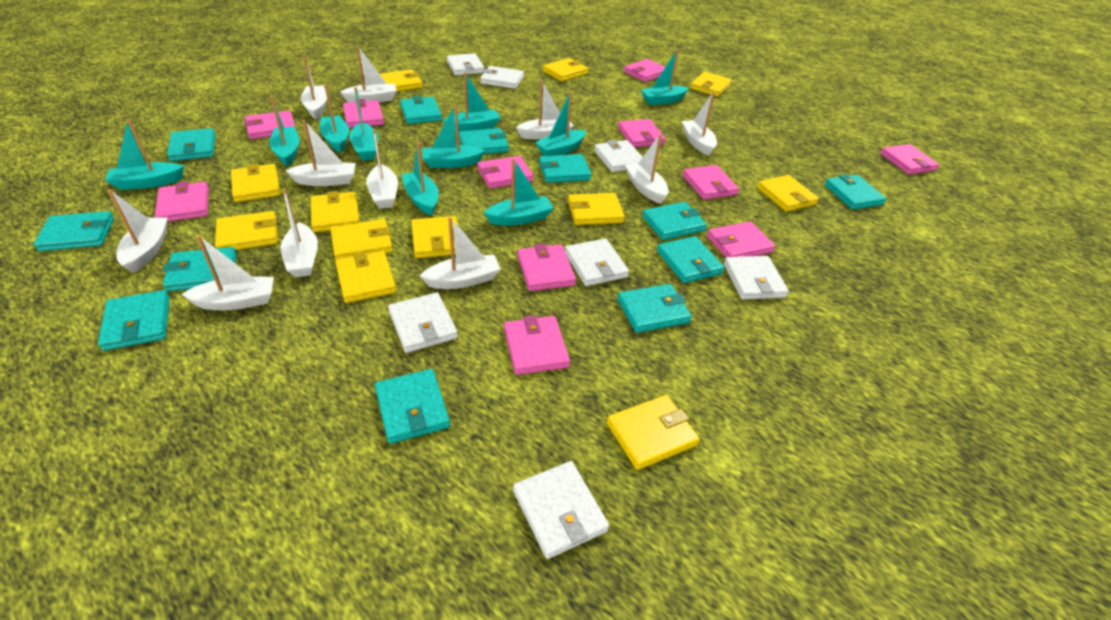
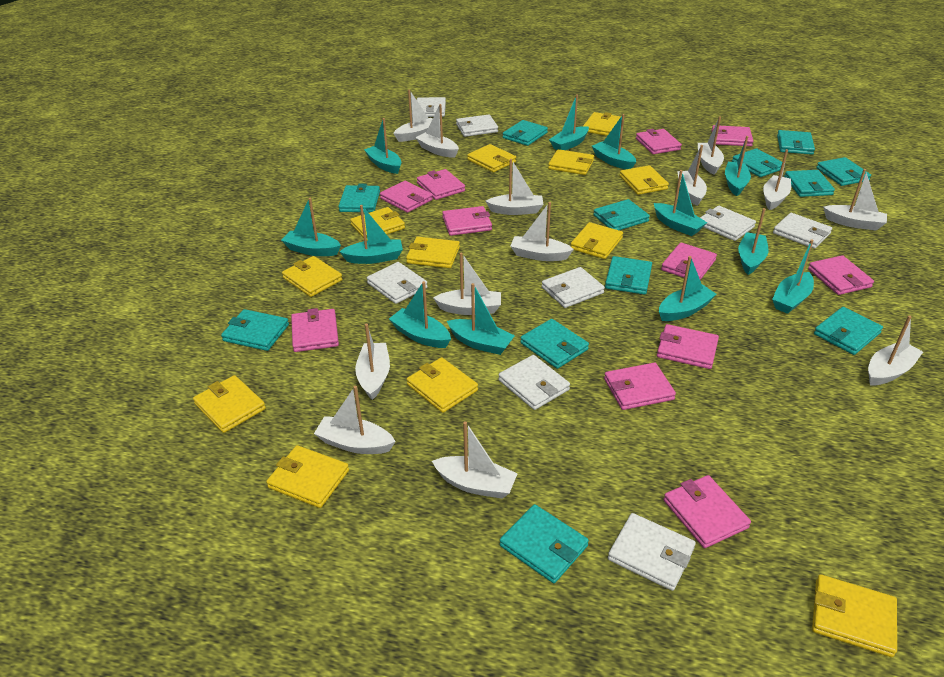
turquoise boat: [105,119,184,190] [269,96,300,166] [320,85,349,153] [349,87,379,161] [402,142,439,215] [422,104,485,168] [443,72,501,132] [484,158,553,225] [535,92,586,156] [641,49,689,105] = 10 -> [281,198,341,256] [339,205,403,264] [364,118,401,174] [389,281,451,348] [447,283,515,355] [549,94,589,150] [592,114,636,169] [654,170,707,236] [659,256,717,321] [725,136,751,196] [738,208,768,275] [772,239,814,314] = 12
white boat: [107,189,168,273] [181,235,274,310] [281,188,318,277] [285,120,355,186] [300,54,327,119] [340,45,397,102] [366,129,398,209] [420,217,501,289] [516,80,573,140] [625,134,669,204] [682,91,717,156] = 11 -> [314,386,396,454] [355,324,390,400] [393,90,432,142] [415,104,459,158] [432,421,518,499] [433,252,501,315] [485,159,544,215] [510,202,574,261] [677,145,707,206] [698,116,724,175] [763,149,791,210] [823,169,887,230] [868,315,923,385] = 13
white wallet: [388,292,458,353] [447,53,484,75] [480,66,524,89] [513,461,609,559] [565,238,629,286] [594,140,642,172] [724,256,789,300] = 7 -> [367,262,428,304] [417,97,446,117] [456,115,498,137] [498,355,570,410] [542,267,605,308] [608,513,696,591] [700,206,756,241] [773,213,832,249] = 8

